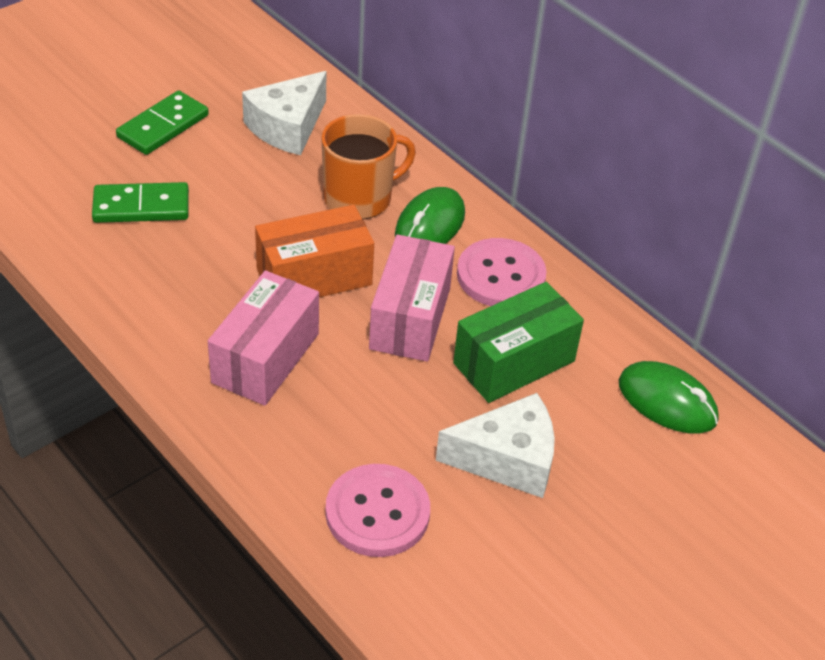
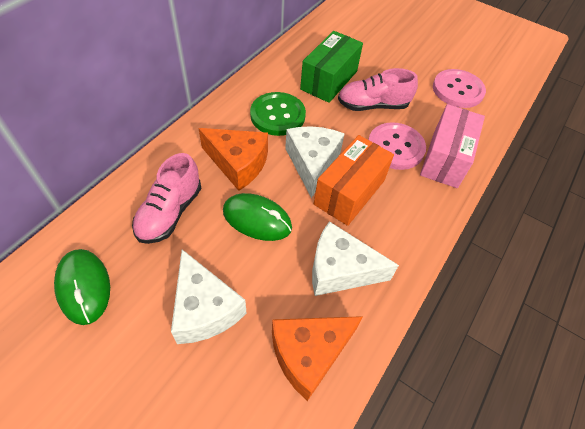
green button: none = 0 -> [250,92,306,136] = 1
green domino: [92,182,189,223] [116,90,209,155] = 2 -> none = 0
orange cheese: none = 0 -> [199,128,268,191] [272,316,363,401] = 2
orange mug: [321,114,416,220] = 1 -> none = 0
pink box: [208,270,319,406] [369,234,455,362] = 2 -> [420,104,485,188] = 1
pink shoe: none = 0 -> [132,153,201,244] [338,68,418,111] = 2
white cheese: [242,71,327,155] [436,393,555,498] = 2 -> [171,250,247,344] [285,126,345,198] [312,221,399,296] = 3

